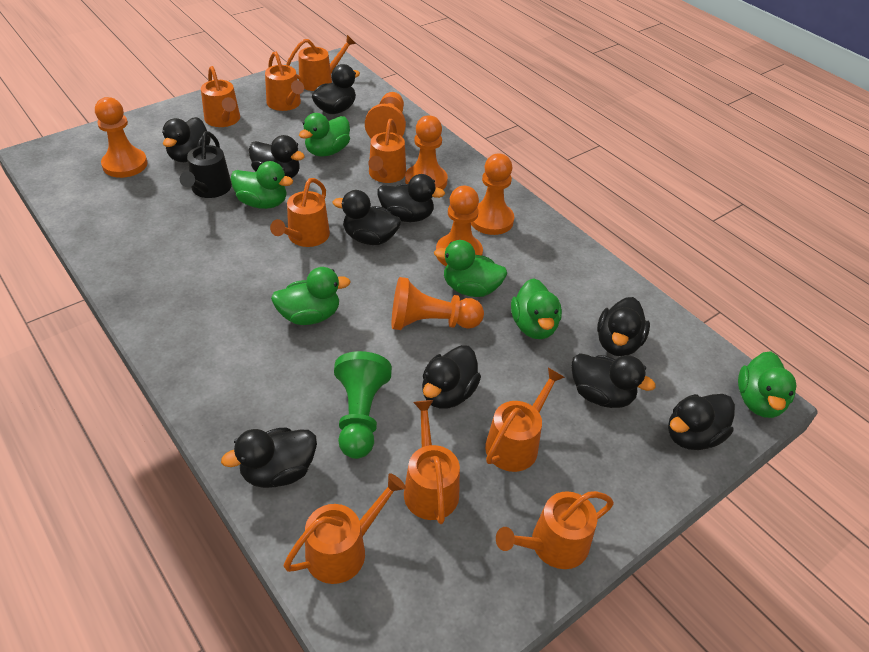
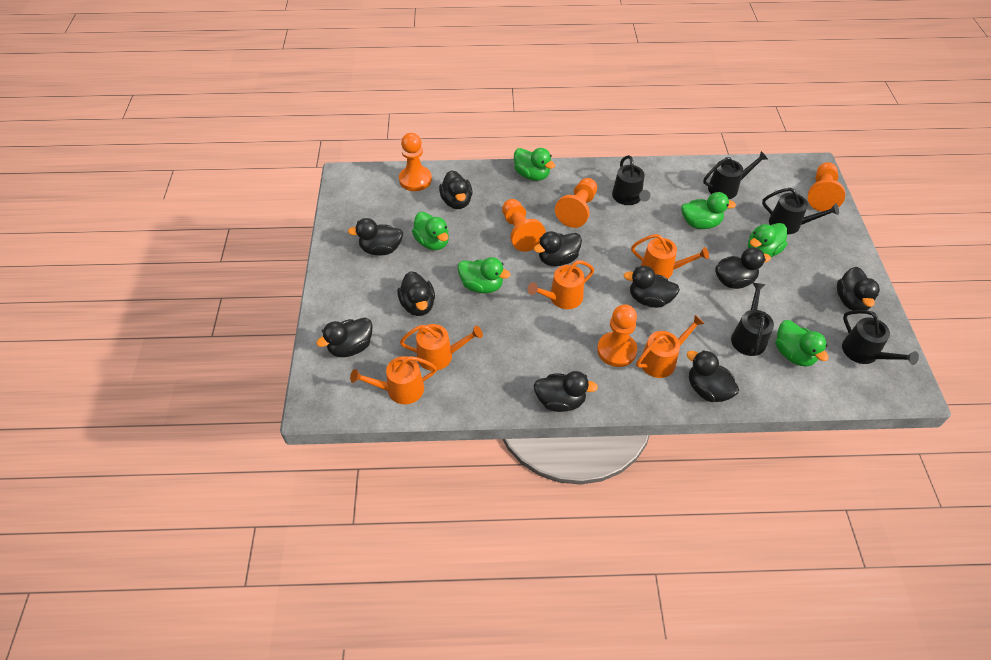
black watering can: [180,131,232,198] = 1 -> [612,155,650,205] [703,151,768,199] [731,283,774,356] [762,188,839,234] [842,310,919,365] = 5
green pawn: [334,351,392,459] = 1 -> none = 0
orange pawn: [95,97,147,178] [365,92,406,139] [392,277,484,330] [405,115,448,190] [436,186,483,266] [471,154,514,235] = 6 -> [399,133,432,191] [502,199,546,252] [555,178,597,228] [597,305,637,367] [808,162,845,211] = 5
orange watering can: [201,66,240,127] [265,51,304,111] [270,178,330,247] [284,473,406,584] [286,35,356,91] [368,119,406,183] [404,400,460,524] [485,368,565,472] [496,491,614,569] = 9 -> [350,356,437,404] [400,324,483,371] [528,260,594,309] [631,234,709,279] [636,315,705,378] = 5

